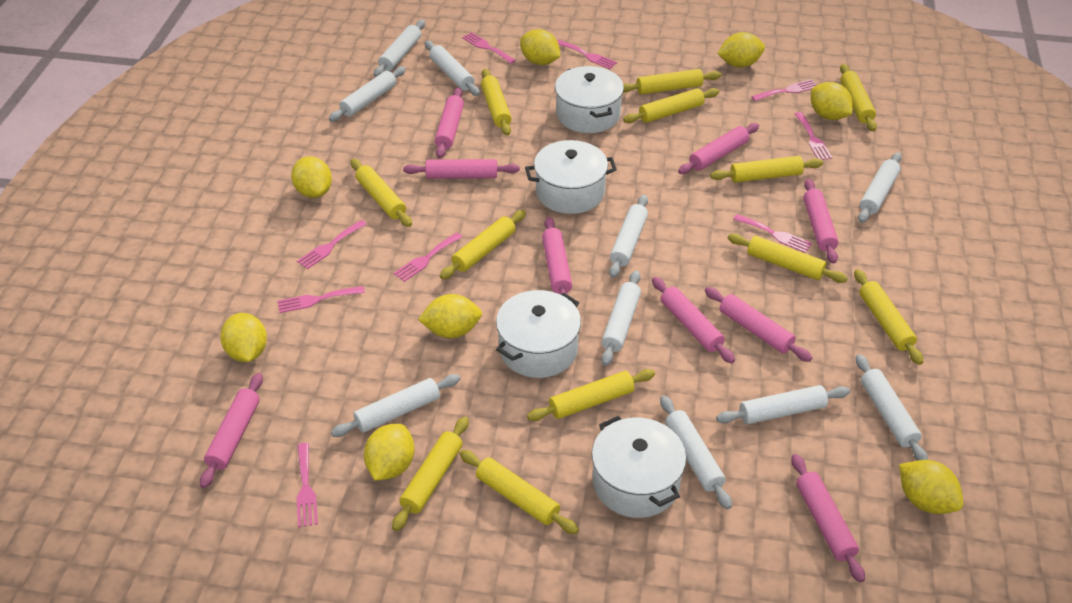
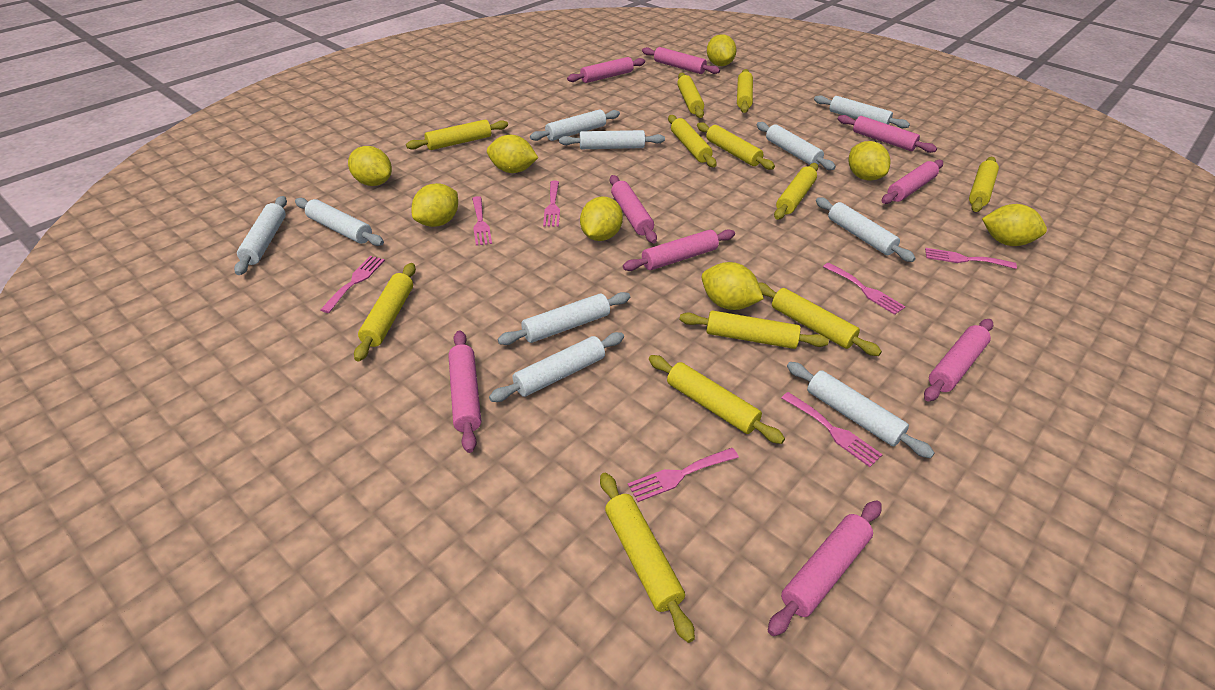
pink fork: [277,286,365,313] [296,443,318,527] [297,220,367,269] [394,233,462,282] [462,32,516,64] [557,40,617,69] [733,214,812,253] [751,79,817,101] [795,112,832,160] = 9 -> [320,256,385,313] [472,196,492,246] [543,181,560,227] [628,448,739,502] [782,392,883,467] [823,263,906,315] [925,248,1017,269] = 7
white pot: [496,290,581,378] [525,140,617,214] [555,66,624,133] [592,416,686,518] = 4 -> none = 0

